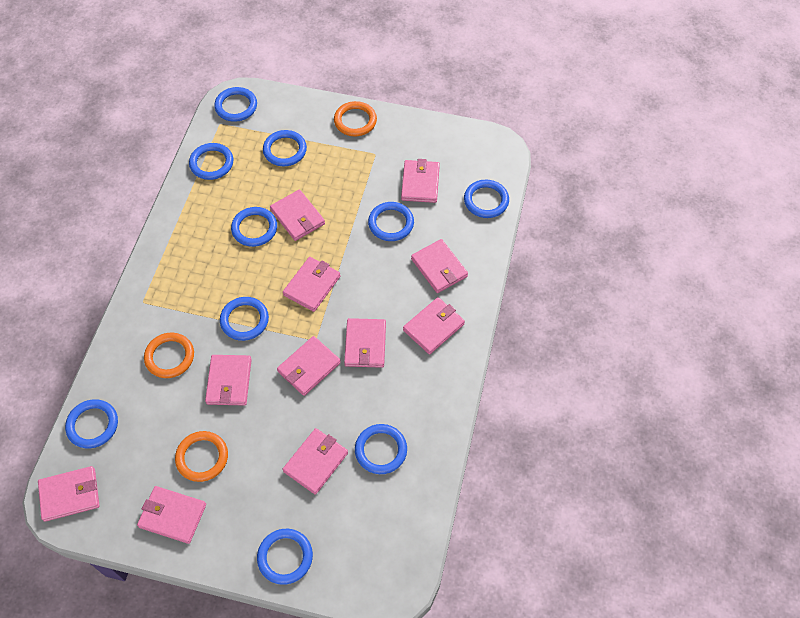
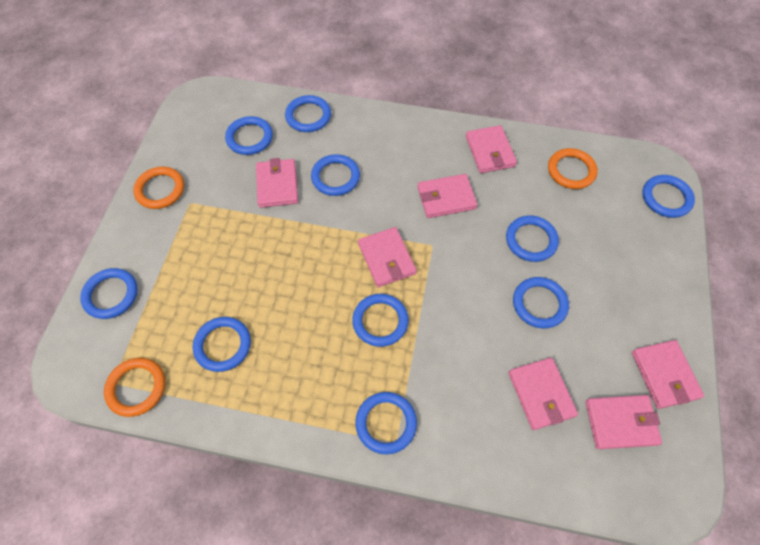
pink wallet: [38,466,100,522] [137,486,206,544] [205,355,252,405] [270,190,325,241] [277,336,341,396] [283,257,341,312] [283,428,348,495] [344,318,386,368] [401,159,440,203] [403,297,465,354] [411,239,468,293] = 11 -> [256,158,298,208] [358,227,417,287] [417,174,477,218] [466,125,517,173] [509,358,578,430] [586,395,662,449] [632,340,704,409] = 7

